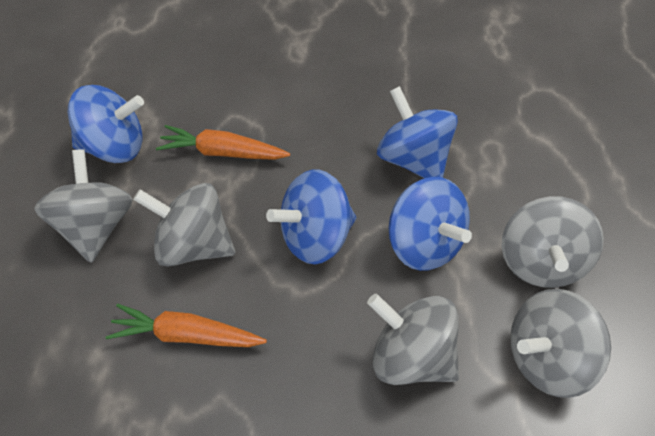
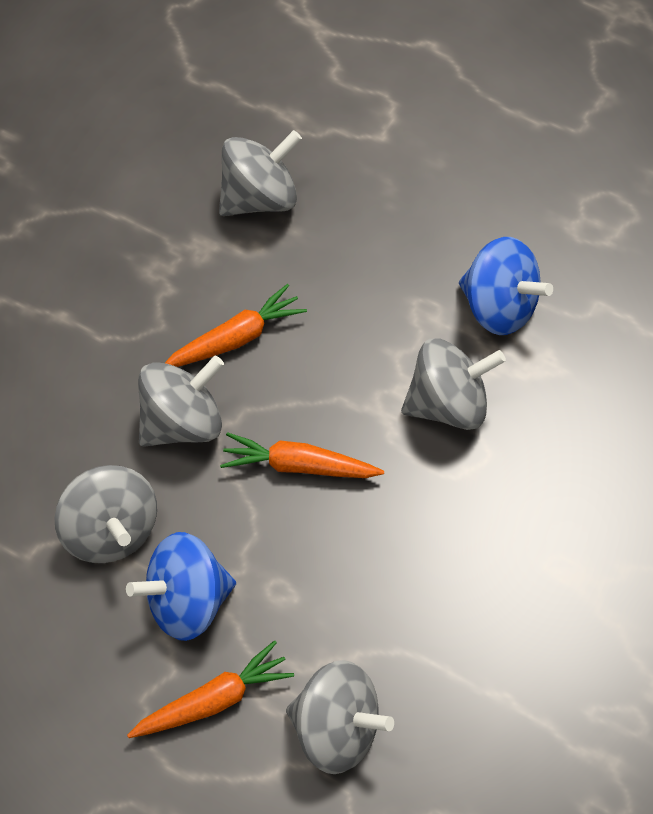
blue spinning top: [67,85,144,163] [266,169,356,264] [377,86,458,178] [389,177,472,271] = 4 -> [126,532,236,641] [459,237,553,335] = 2
orange carrot: [106,304,267,347] [156,125,290,160] = 2 -> [127,641,294,738] [165,284,307,367] [220,432,384,478] = 3

